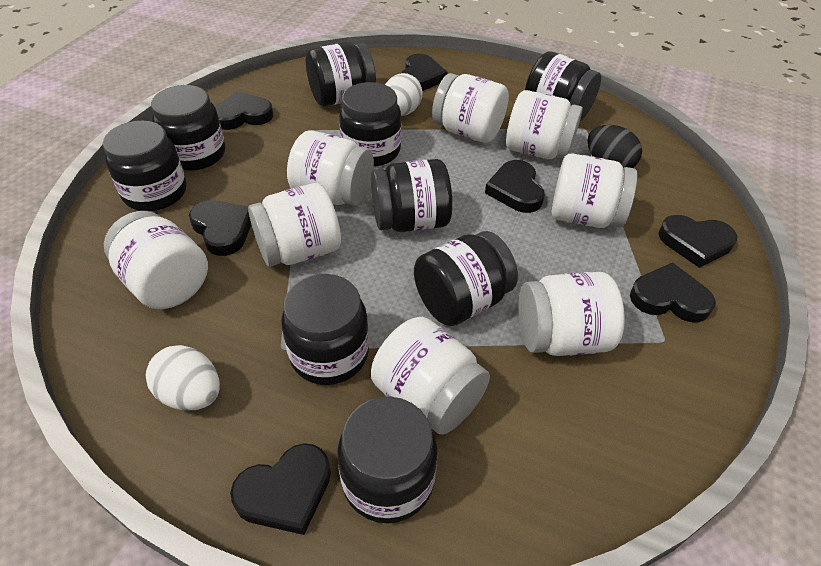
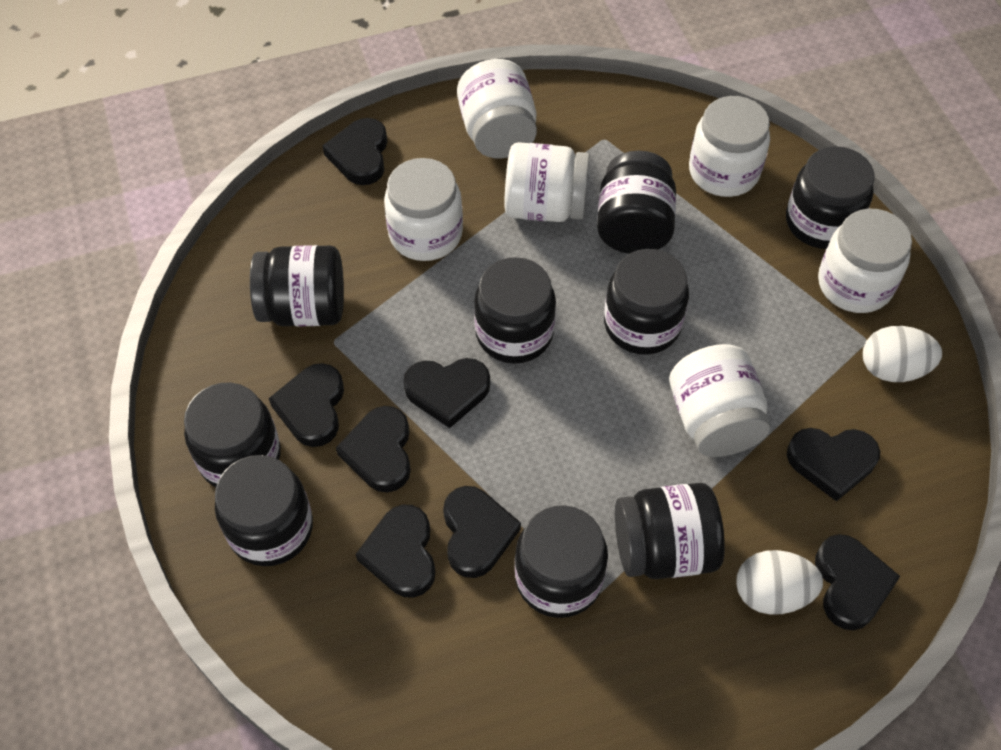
black egg: [587,125,642,168] = 1 -> none = 0
black heart: [189,200,251,256] [215,91,273,130] [230,443,331,535] [401,54,447,91] [485,160,545,213] [630,263,716,323] [659,215,737,268] = 7 -> [269,363,344,447] [322,118,387,185] [336,406,411,492] [356,504,436,598] [403,358,490,428] [443,486,521,578] [787,428,880,502] [815,534,900,630] = 8
white jar: [104,211,208,309] [248,183,341,267] [287,130,374,206] [371,317,490,435] [432,73,509,143] [506,90,583,159] [518,272,625,356] [552,154,637,228] = 8 -> [384,158,463,261] [457,59,537,158] [504,142,590,222] [669,344,770,457] [689,96,770,197] [818,208,912,313] = 6

